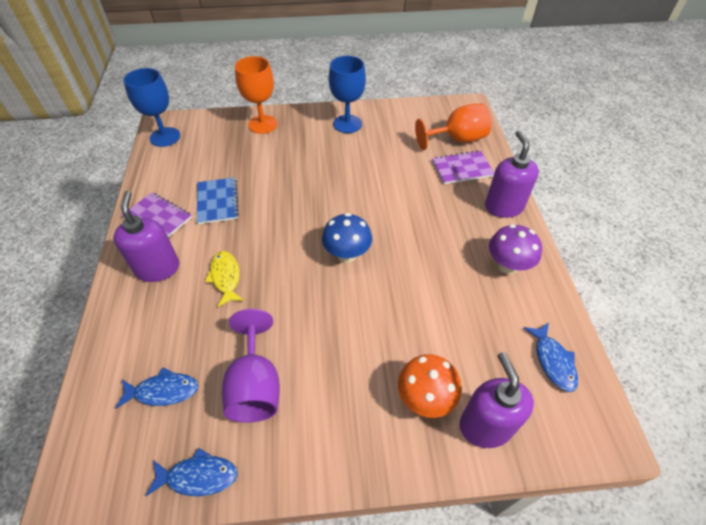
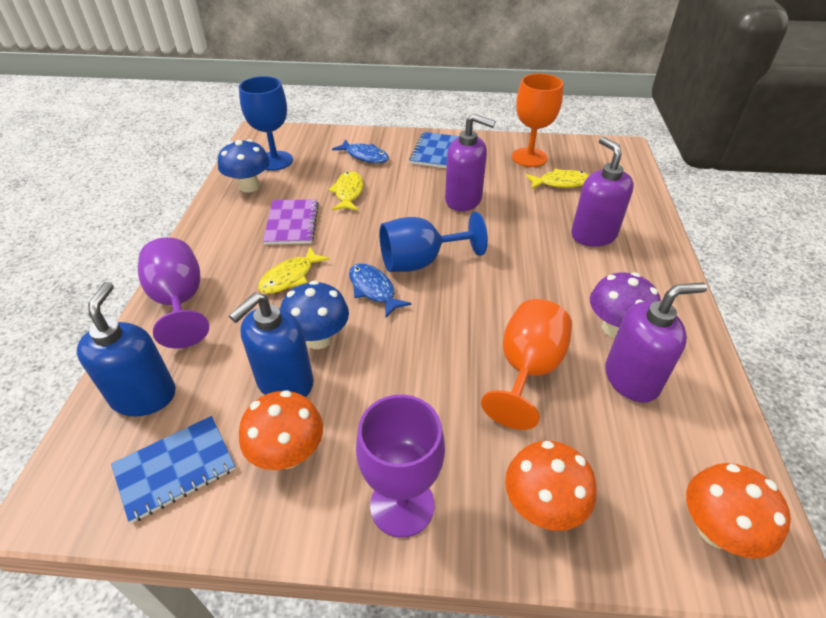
blue fish: [115,368,198,408] [146,448,238,496] [524,322,578,392] = 3 -> [332,139,389,163] [349,263,412,317] = 2
blue mushroom: [322,213,372,263] = 1 -> [218,139,270,193] [280,280,349,349] = 2
blue notebook: [197,177,239,224] = 1 -> [111,416,236,523] [409,132,459,168] = 2
blue soap dispenser: none = 0 -> [77,282,176,417] [229,292,314,397] = 2
orange mushroom: [398,354,461,418] = 1 -> [239,390,323,470] [505,441,596,531] [686,463,791,558] = 3
purple goblet: [222,309,280,423] = 1 -> [138,237,209,348] [356,395,445,538] = 2
purple notebook: [121,192,192,237] [432,150,494,184] = 2 -> [263,199,319,245] = 1
yellow fish: [205,251,244,307] = 1 -> [258,247,330,294] [328,171,363,211] [526,169,590,189] = 3

